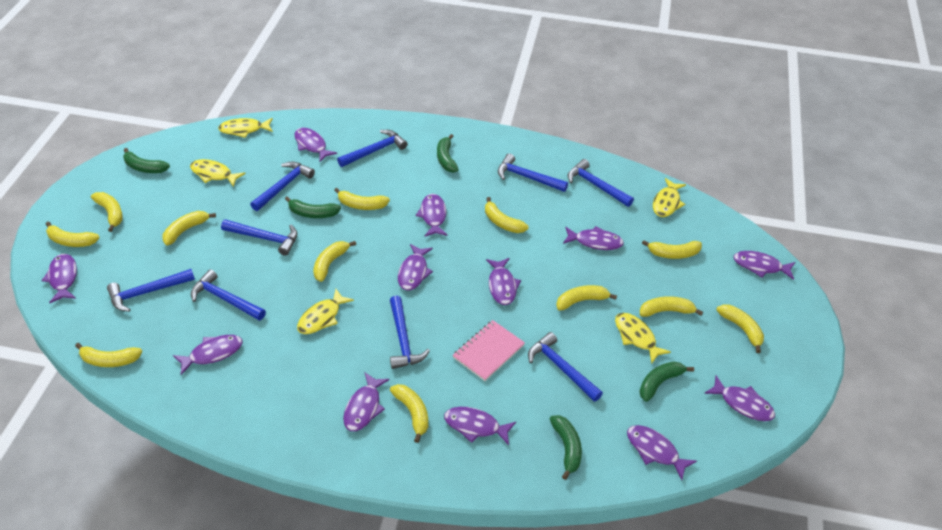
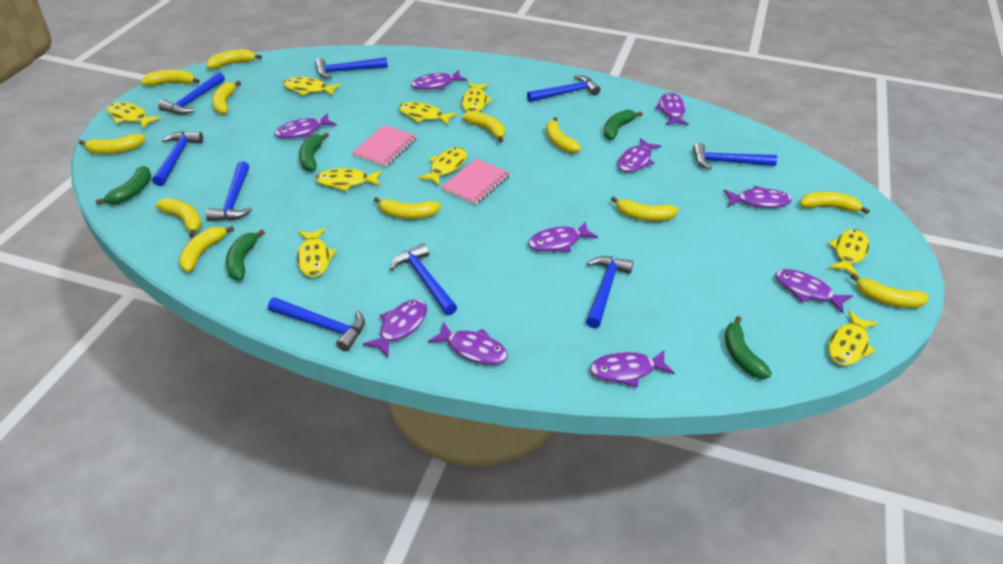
pink notebook: [453,320,525,381] = 1 -> [352,125,417,167] [441,159,510,205] = 2
purple fish: [41,254,77,303] [173,335,243,375] [294,128,337,162] [343,373,389,431] [398,244,433,291] [416,194,448,237] [444,407,516,445] [486,258,521,305] [563,226,624,250] [627,425,697,480] [704,375,775,421] [733,251,795,280] = 12 -> [275,113,337,138] [363,299,427,357] [411,70,467,90] [428,321,508,365] [528,221,598,252] [590,349,675,387] [617,138,661,172] [655,92,689,125] [723,186,792,208] [775,269,853,314] = 10
yellow fish: [190,159,246,187] [218,118,273,138] [297,289,354,334] [615,313,671,363] [653,178,686,217] = 5 -> [107,102,161,129] [283,77,341,96] [297,228,336,277] [315,168,382,191] [399,102,457,126] [418,147,467,185] [462,82,493,112] [828,229,869,276] [828,310,878,366] = 9

